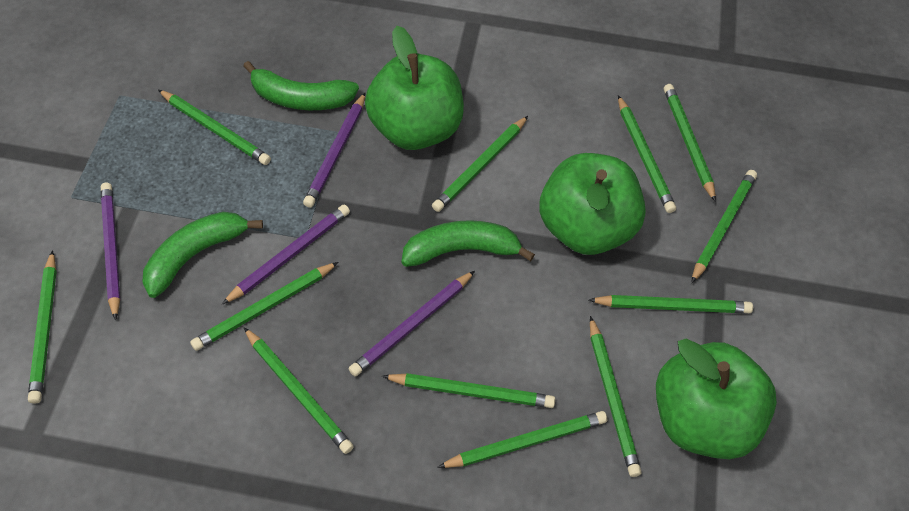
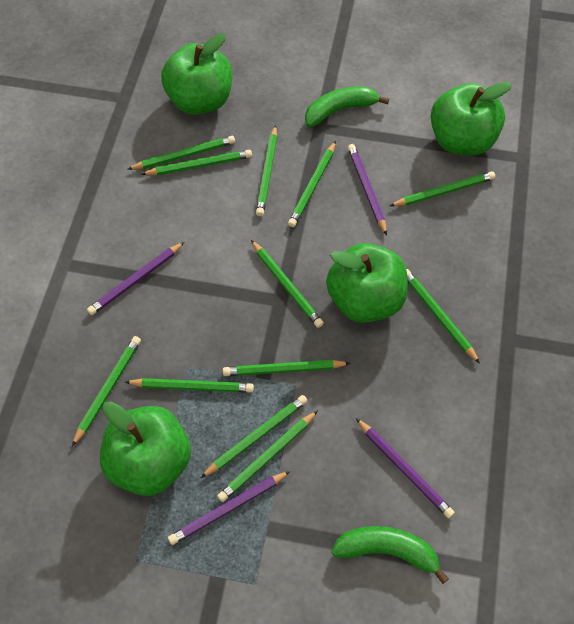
green apple: [365,26,464,150] [540,153,646,255] [656,339,777,459] = 3 -> [100,401,191,496] [161,33,232,115] [326,243,408,323] [431,82,512,156] = 4
green banana: [142,212,263,298] [243,61,359,110] [401,220,535,267] = 3 -> [305,86,389,127] [332,526,449,584] = 2

